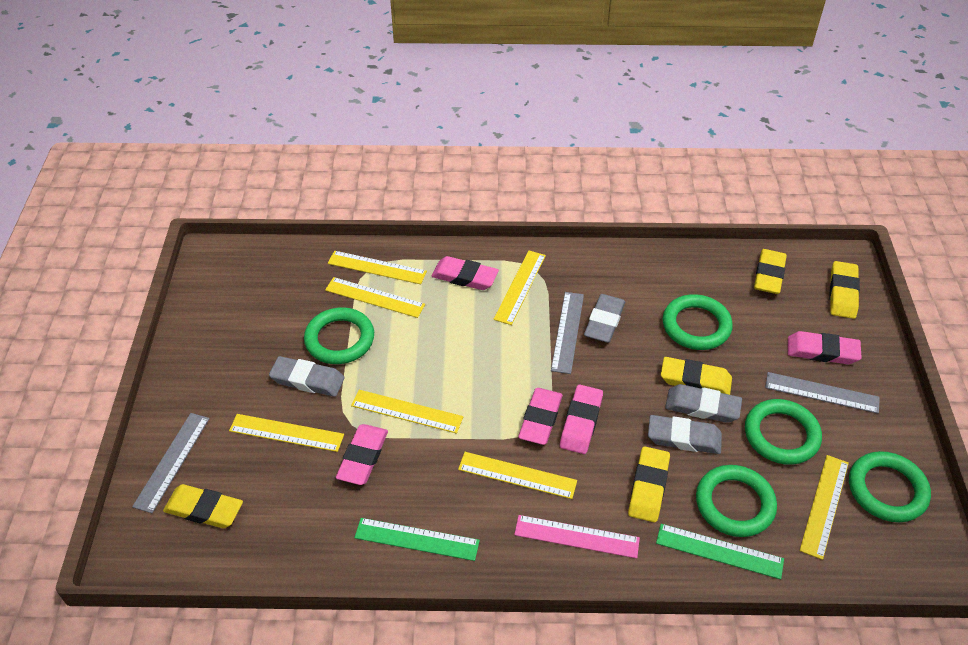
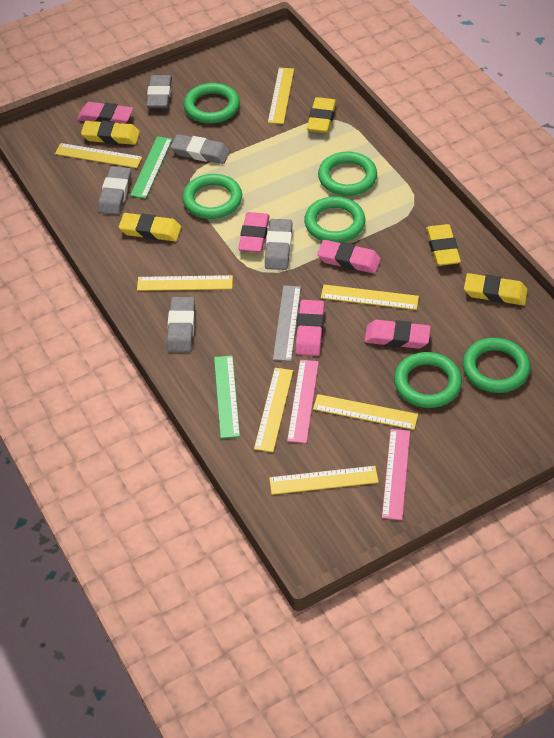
green ring: [304,307,374,364] [663,294,733,350] [696,465,777,537] [745,399,822,465] [849,451,931,522] = 5 -> [182,174,242,219] [184,83,240,123] [304,196,365,243] [318,151,377,196] [394,352,462,408] [463,338,530,393] = 6
grey eraser: [269,356,345,397] [584,294,625,343] [648,415,722,454] [665,384,742,423] = 4 -> [98,166,131,215] [146,75,172,108] [167,297,195,352] [171,134,230,164] [265,219,292,270] = 5
grey ruler: [132,413,210,513] [551,292,584,374] [765,372,880,414] = 3 -> [273,285,301,362] = 1
pink ruler: [514,515,640,559] = 1 -> [287,360,319,443] [382,429,410,520] = 2

